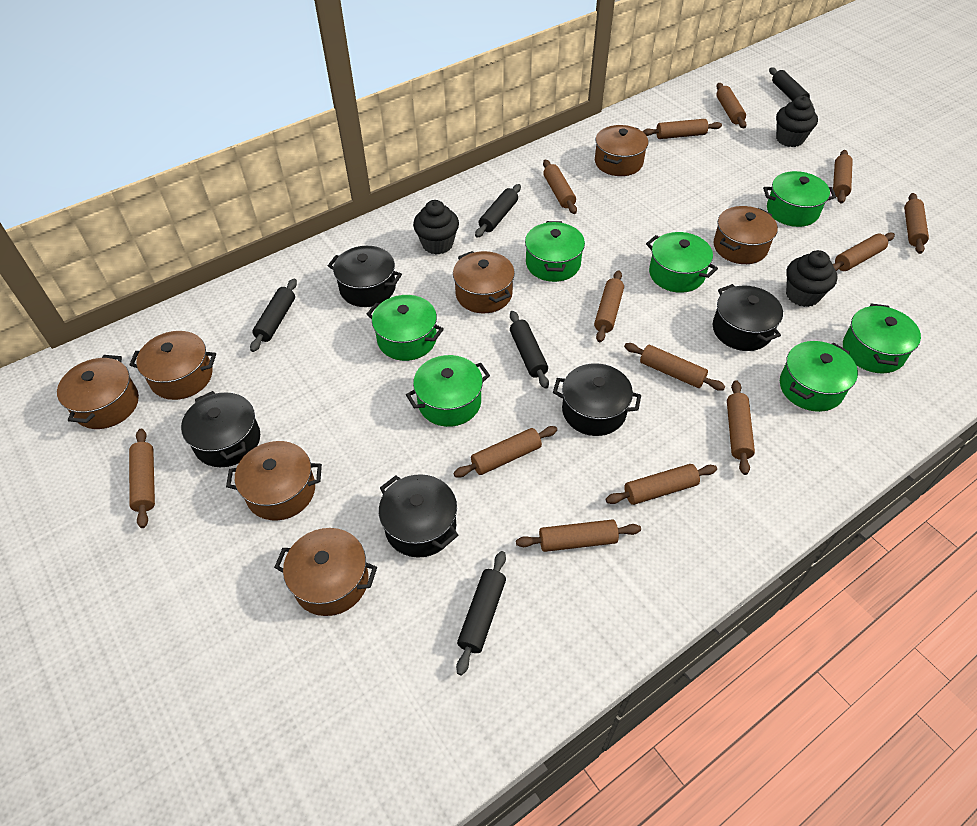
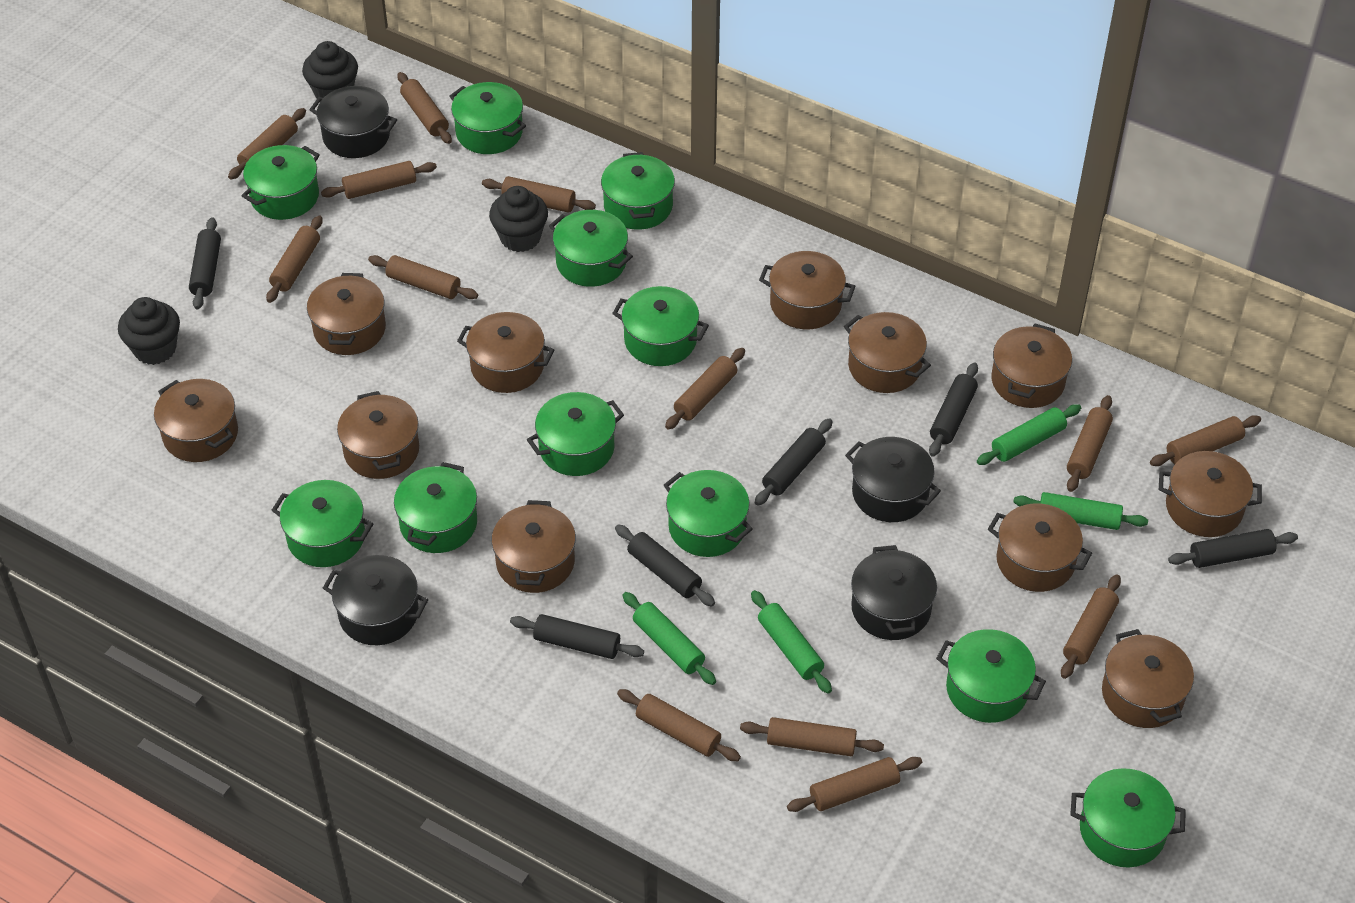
black pot: [181,391,260,467] [328,246,402,307] [379,474,459,558] [553,363,641,436] [713,284,783,351] = 5 -> [310,86,397,158] [323,555,428,645] [845,437,941,522] [851,545,937,640] = 4
black rolling pin: [250,279,297,352] [456,551,506,676] [475,184,521,238] [510,311,549,389] [769,68,813,106] = 5 -> [189,217,221,309] [510,614,644,659] [615,524,715,607] [755,418,833,506] [929,362,978,457] [1168,529,1298,568] = 6
brown pot: [57,355,139,429] [129,331,216,400] [226,441,322,521] [274,528,377,616] [453,251,515,313] [595,125,648,176] [714,206,778,264] = 7 -> [154,379,238,462] [307,273,386,355] [337,391,419,479] [457,312,554,393] [491,500,576,593] [759,251,856,329] [844,312,931,393] [988,503,1092,592] [991,324,1072,408] [1102,629,1194,728] [1159,451,1262,537] = 11
green pot: [367,295,444,361] [406,355,490,427] [525,221,585,282] [646,232,718,293] [763,171,836,227] [780,341,858,412] [843,303,921,373] = 7 -> [242,145,320,220] [271,480,373,567] [394,462,477,553] [450,82,526,154] [527,392,624,476] [549,210,633,287] [601,152,675,230] [612,286,709,366] [664,470,753,557] [936,629,1046,723] [1070,768,1186,867] = 11
green rolling pin: none = 0 -> [623,592,716,685] [751,590,832,694] [977,404,1081,465] [1013,492,1148,530] = 4

